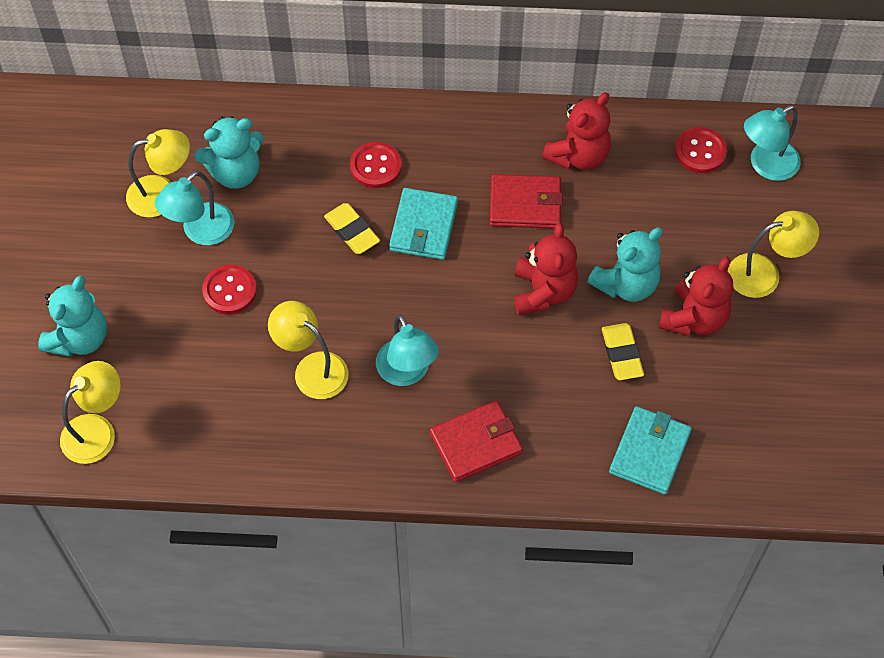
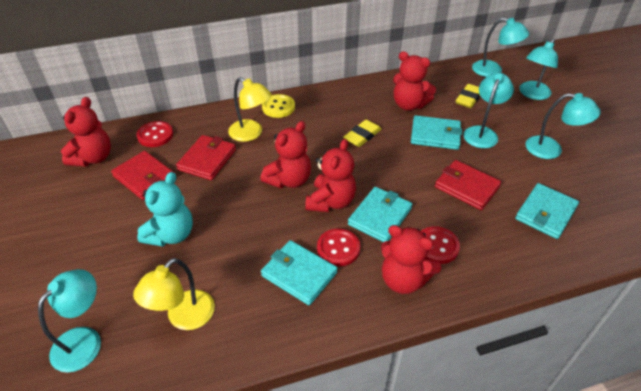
red teddy bear: [514,223,578,315] [542,92,611,170] [659,257,733,336] = 3 -> [61,97,111,167] [260,121,311,188] [305,139,356,212] [381,225,442,294] [393,51,436,111] = 5
red wallet: [430,401,523,482] [490,174,563,229] = 2 -> [111,151,174,200] [176,135,236,180] [435,160,501,210] = 3
turquoise lamp: [155,171,234,245] [376,315,439,386] [744,105,801,181] = 3 -> [38,269,101,373] [463,73,514,148] [472,18,529,77] [519,39,558,100] [526,93,601,159] = 5
turquoise teddy bear: [38,276,107,357] [194,116,263,189] [587,227,662,302] = 3 -> [137,172,193,247] = 1
turquoise wallet: [389,188,458,260] [609,406,692,495] = 2 -> [261,240,338,305] [348,187,412,242] [411,115,462,150] [515,183,579,239] = 4
yellow button: none = 0 -> [262,94,295,118] = 1
yellow lamp: [60,361,121,464] [126,129,190,218] [268,301,348,399] [728,211,819,298] = 4 -> [133,258,215,330] [228,77,271,142] = 2

